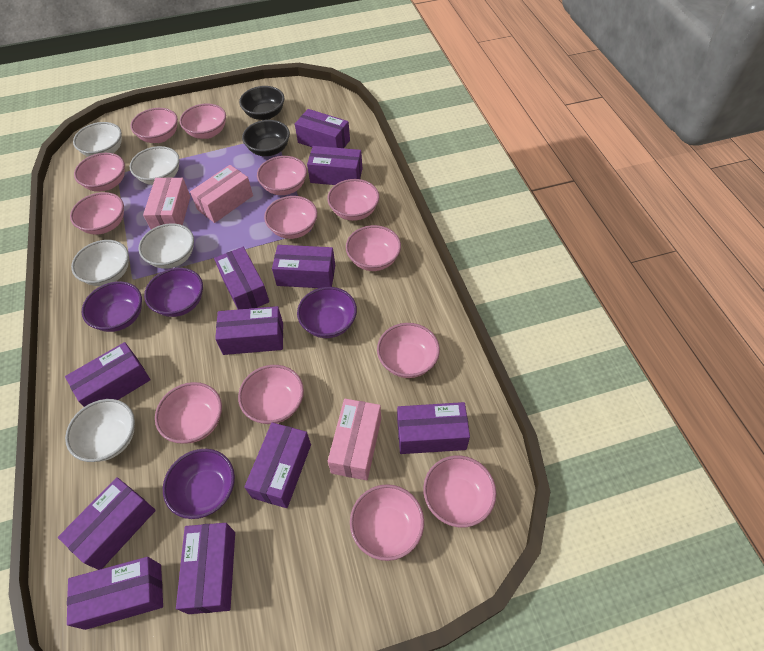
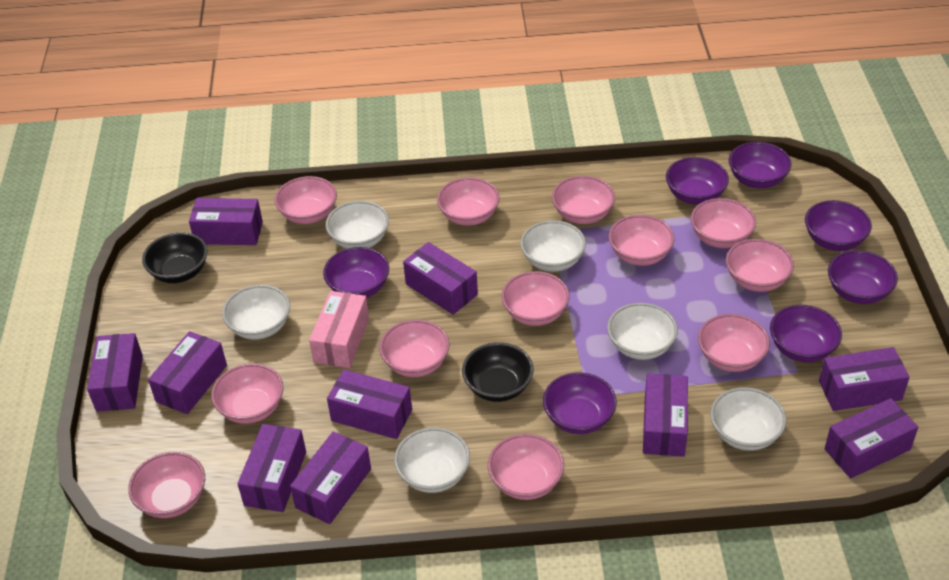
pink bowl: [70,192,124,235] [74,153,125,192] [130,108,178,143] [155,382,222,444] [180,103,226,139] [238,365,304,424] [257,156,307,195] [264,196,317,239] [327,179,379,221] [346,225,401,271] [350,484,424,561] [377,323,440,378] [423,455,496,528] = 13 -> [128,452,205,518] [211,363,284,424] [275,176,337,224] [379,320,450,377] [437,177,500,226] [488,434,564,500] [501,271,570,326] [552,176,615,224] [609,215,674,266] [691,198,756,248] [698,314,770,372] [726,239,794,292] = 12
pink box: [143,177,190,229] [190,165,253,223] [328,399,381,480] = 3 -> [309,291,369,368] = 1
purple bowl: [82,281,142,332] [144,268,203,317] [163,449,235,519] [297,287,357,338] = 4 -> [323,247,389,298] [543,373,617,434] [666,157,729,205] [729,142,792,188] [770,305,842,362] [805,200,872,251] [828,250,898,304] = 7
purple box: [58,477,156,570] [65,342,151,407] [67,557,163,630] [176,523,235,614] [214,247,269,309] [215,306,283,355] [244,422,311,508] [272,245,335,288] [295,109,350,148] [307,146,362,185] [397,402,470,454] = 11 -> [87,333,143,412] [148,331,227,414] [189,198,263,245] [238,424,306,512] [290,432,371,524] [327,369,412,439] [403,242,478,315] [643,373,688,457] [819,347,910,411] [824,398,918,479] = 10
white bowl: [65,399,135,462] [71,240,129,286] [73,122,122,157] [130,146,180,185] [138,223,194,269] = 5 -> [222,285,290,340] [326,201,389,249] [394,427,470,493] [520,220,586,272] [607,303,678,360] [710,387,787,451] = 6

